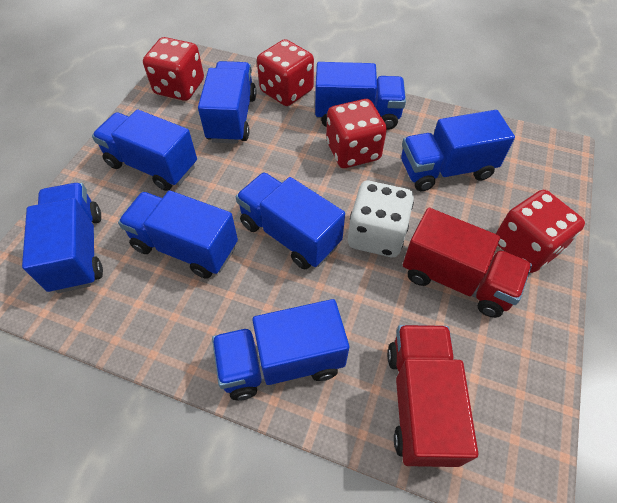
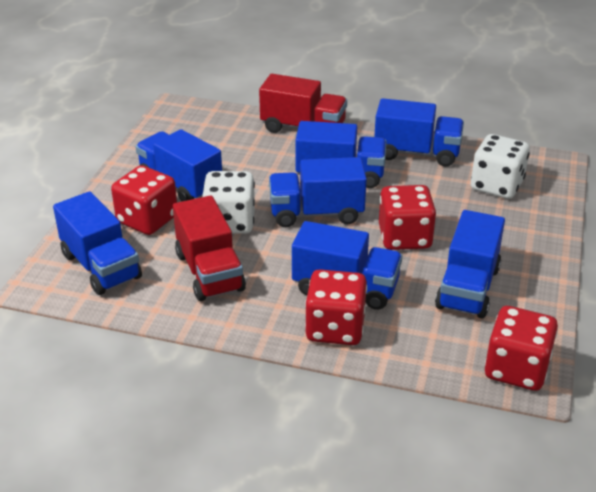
blue truck: [22,183,103,293] [92,109,197,191] [118,190,238,279] [198,61,256,144] [212,299,349,400] [236,172,345,269] [315,62,406,130] [401,110,515,191] = 8 -> [53,191,142,295] [135,129,222,201] [269,157,367,227] [292,221,402,310] [295,121,387,188] [374,98,464,167] [435,210,505,318] = 7
white dice: [348,181,414,257] = 1 -> [202,171,255,234] [471,134,530,199] = 2

